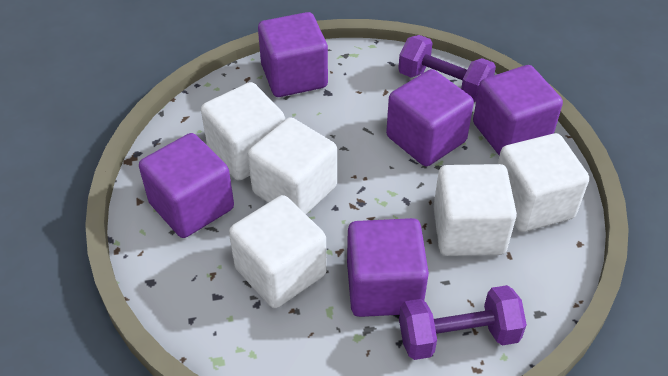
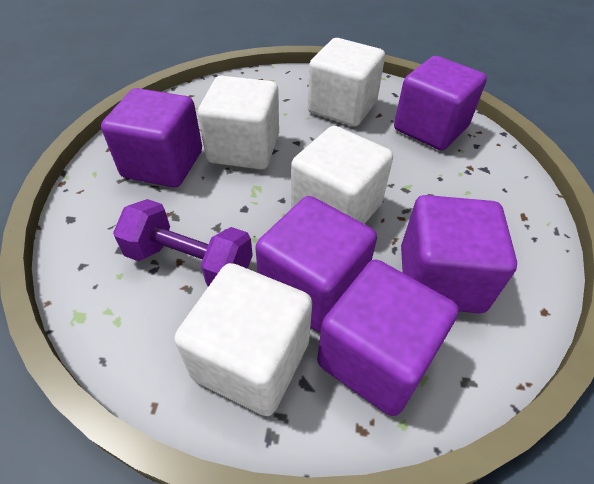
purple dumbbell: [398,35,496,102] [399,285,527,360] = 2 -> [113,199,253,287] = 1
white cube: [201,82,285,180] [229,195,327,308] [248,117,337,214] [433,164,517,256] [498,133,589,232] = 5 -> [174,263,312,416] [198,76,279,170] [291,126,393,224] [308,38,385,127] = 4

